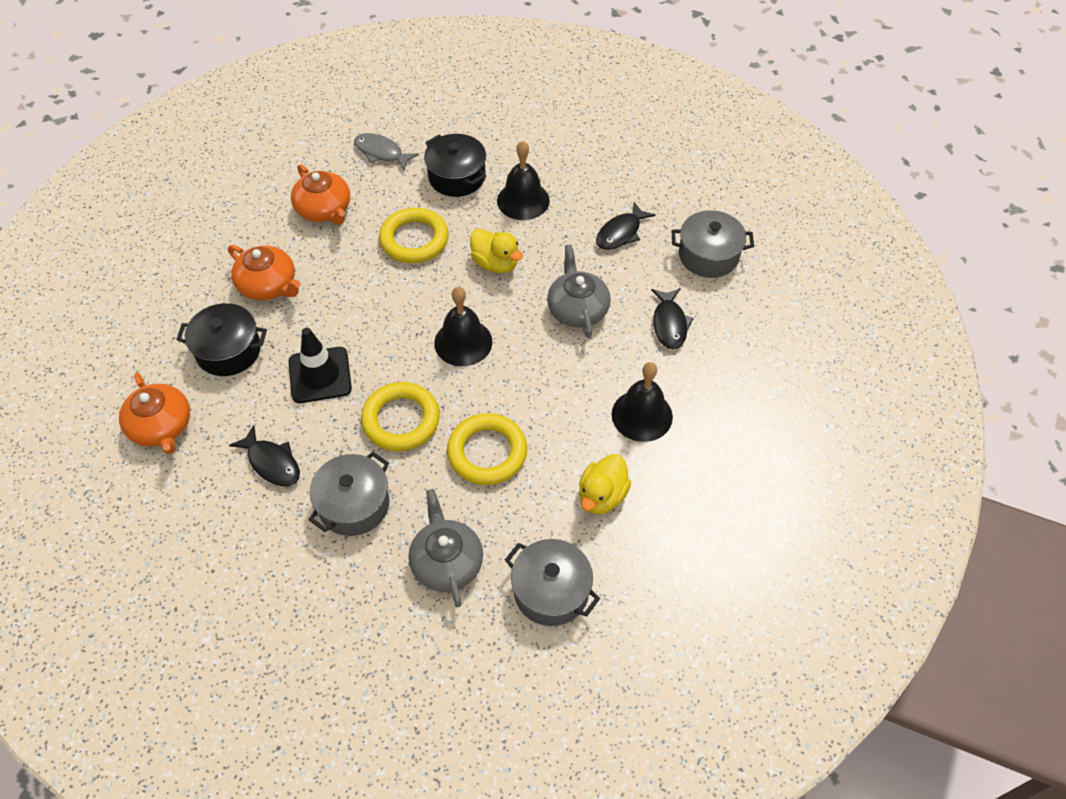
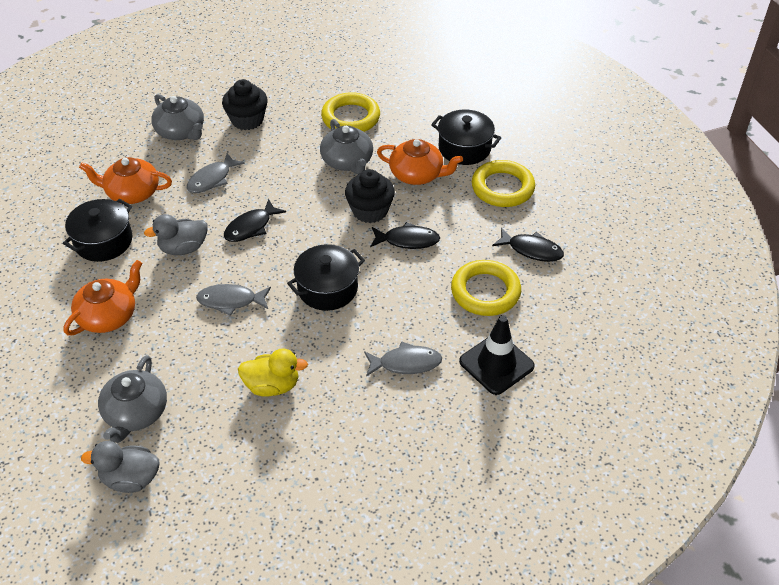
black bell: [434,287,492,366] [497,141,550,220] [612,362,673,442] = 3 -> none = 0
black cupcake: none = 0 -> [222,79,268,130] [345,169,395,223] = 2
black pot: [176,303,267,376] [424,134,486,197] = 2 -> [63,199,132,262] [287,244,365,311] [431,110,501,165] = 3
grey duck: none = 0 -> [81,441,159,493] [144,214,208,255] = 2
grey fish: [354,133,419,170] = 1 -> [187,153,245,193] [196,284,271,316] [364,341,442,377] = 3
grey pot: [308,452,389,536] [505,539,600,626] [671,210,754,278] = 3 -> none = 0
grey teapot: [408,489,483,607] [547,244,611,338] = 2 -> [98,355,167,443] [151,94,204,140] [320,119,373,174] = 3
yellow duck: [470,229,523,273] [579,454,631,514] = 2 -> [238,348,308,397] = 1

